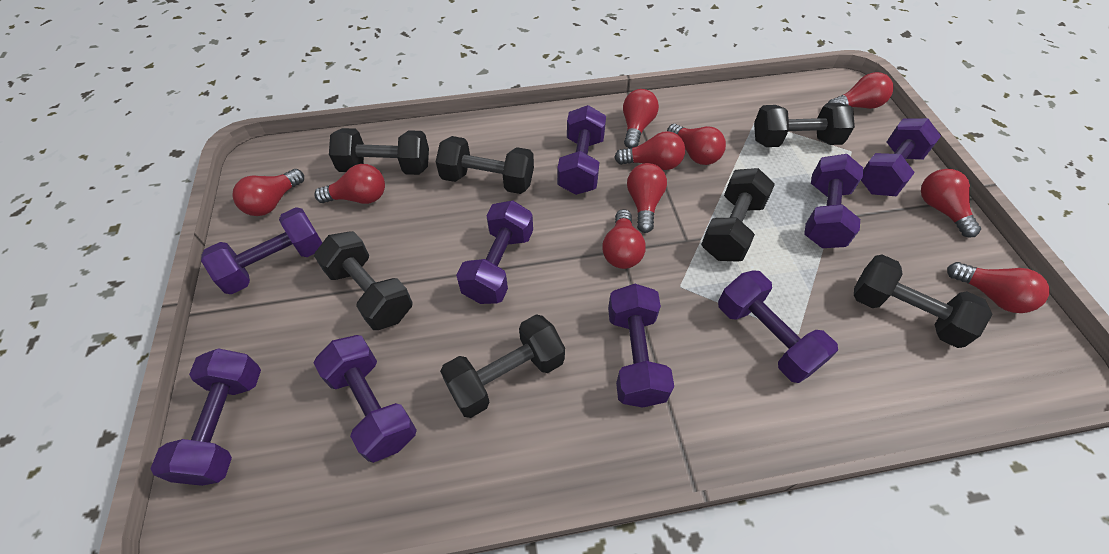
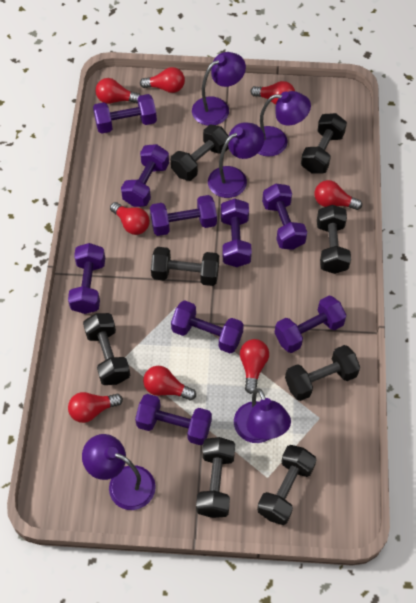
black dumbbell: [314,231,413,330] [329,128,429,175] [436,136,534,194] [440,314,565,418] [701,168,775,262] [754,103,855,147] [854,255,993,348] = 7 -> [83,313,130,385] [151,247,219,286] [171,125,229,181] [196,437,235,518] [257,445,316,525] [285,345,360,401] [301,113,347,174] [317,205,351,274] = 8
purple lamp: none = 0 -> [82,434,156,510] [192,52,246,126] [208,122,264,198] [234,388,291,443] [258,91,311,157] = 5
red light bulb: [232,169,304,216] [314,164,385,204] [602,209,646,269] [614,131,685,170] [623,89,659,149] [627,163,667,233] [667,124,726,165] [828,72,894,109] [921,169,981,237] [947,262,1049,313] = 10 -> [68,392,123,423] [95,78,140,104] [110,202,150,235] [140,67,185,93] [143,366,196,401] [240,339,269,394] [250,81,295,105] [314,180,362,210] = 8

